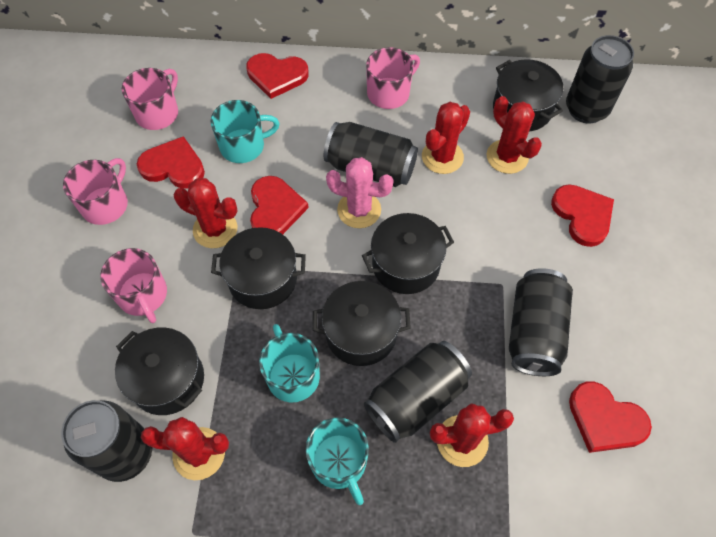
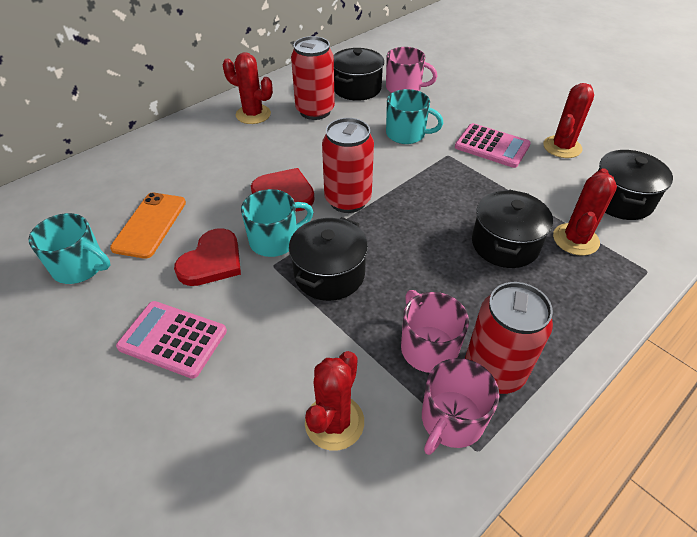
black can: [61,400,152,482] [324,122,418,187] [364,341,472,443] [509,268,573,376] [566,35,634,123] = 5 -> none = 0
black pot: [115,328,204,415] [211,227,306,309] [313,281,411,366] [362,213,454,294] [493,59,563,131] = 5 -> [289,217,368,301] [333,48,384,101] [472,190,553,268] [598,150,673,220] = 4
orange phone: none = 0 -> [110,192,186,259] = 1
pink cactus: [326,157,394,228] = 1 -> none = 0
pink calculator: none = 0 -> [116,301,227,379] [455,123,531,168] = 2
pink mug: [63,158,128,225] [100,248,167,323] [122,68,178,130] [366,47,420,109] = 4 -> [386,47,437,93] [401,290,469,373] [422,358,500,455] = 3
red cactus: [141,417,229,480] [173,178,237,248] [422,102,470,174] [430,403,514,467] [487,96,542,174] = 5 -> [223,52,273,124] [305,351,364,451] [543,83,594,158] [553,168,617,256] = 4
red can: none = 0 -> [291,36,335,120] [322,118,374,213] [465,282,553,394] = 3
red heart: [137,136,205,189] [246,53,309,99] [250,176,309,234] [551,184,614,247] [569,381,652,453] = 5 -> [174,228,241,286] [251,168,315,211] = 2

